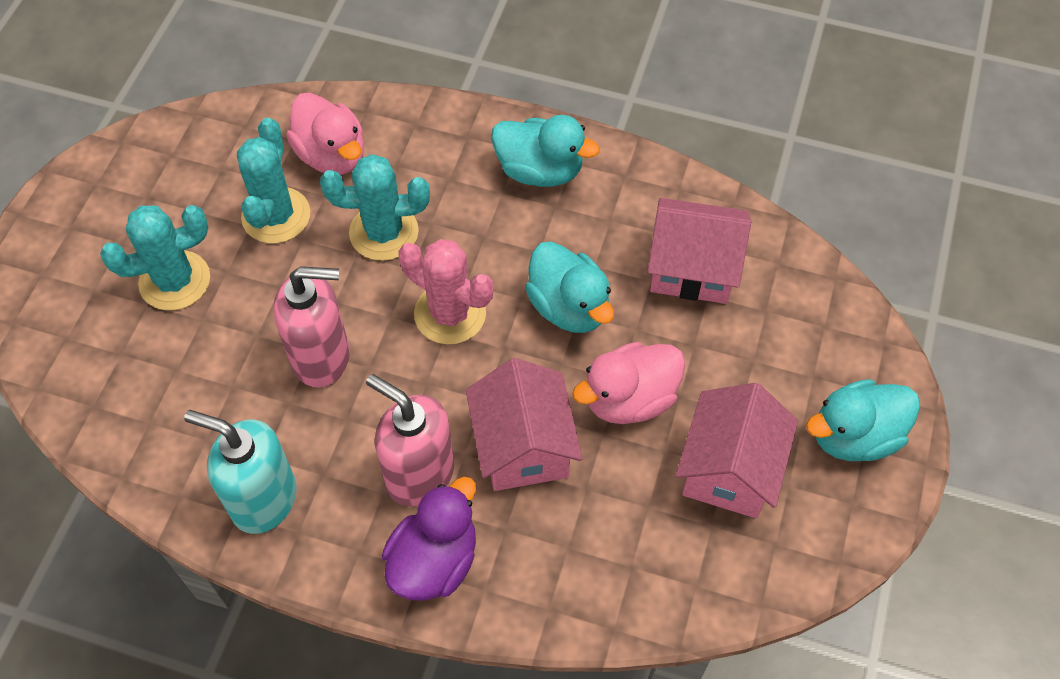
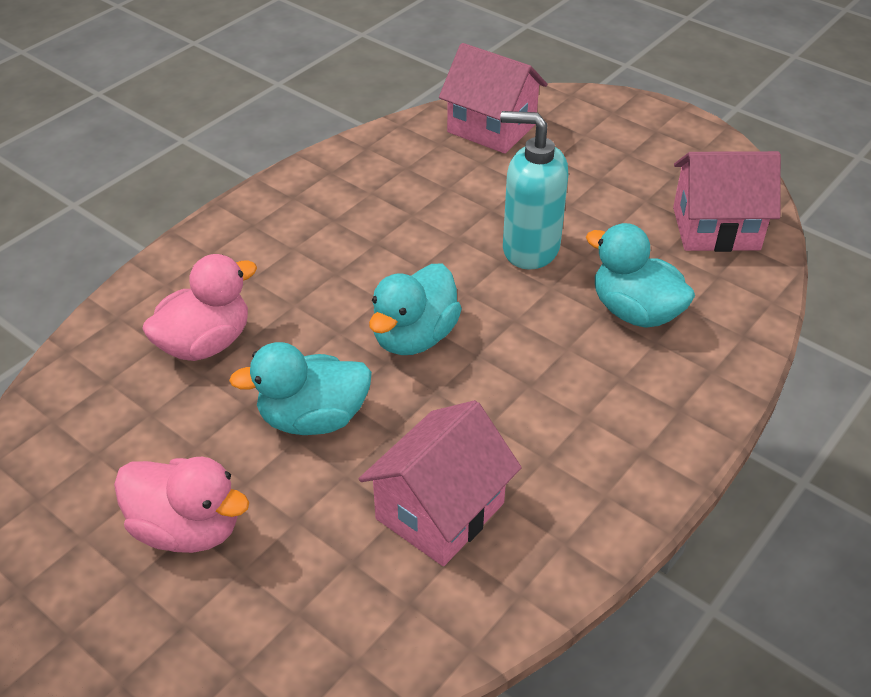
pink cactus: [399,239,493,345] = 1 -> none = 0
pink soap dispenser: [273,266,350,388] [366,374,454,506] = 2 -> none = 0
purple duck: [382,477,476,601] = 1 -> none = 0
turquoise cactus: [100,205,210,310] [237,118,310,243] [320,154,430,261] = 3 -> none = 0

